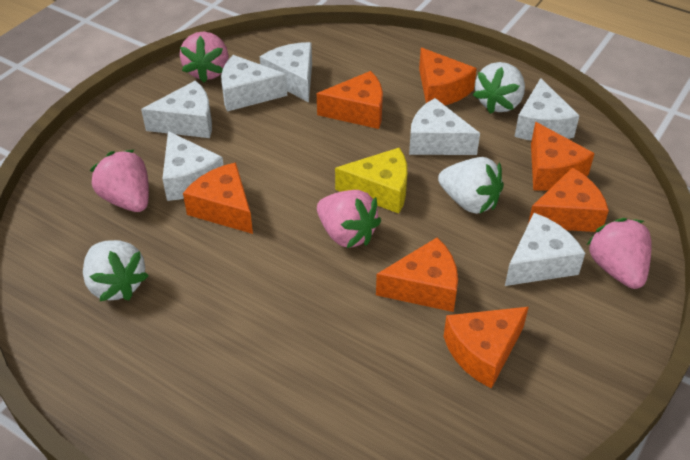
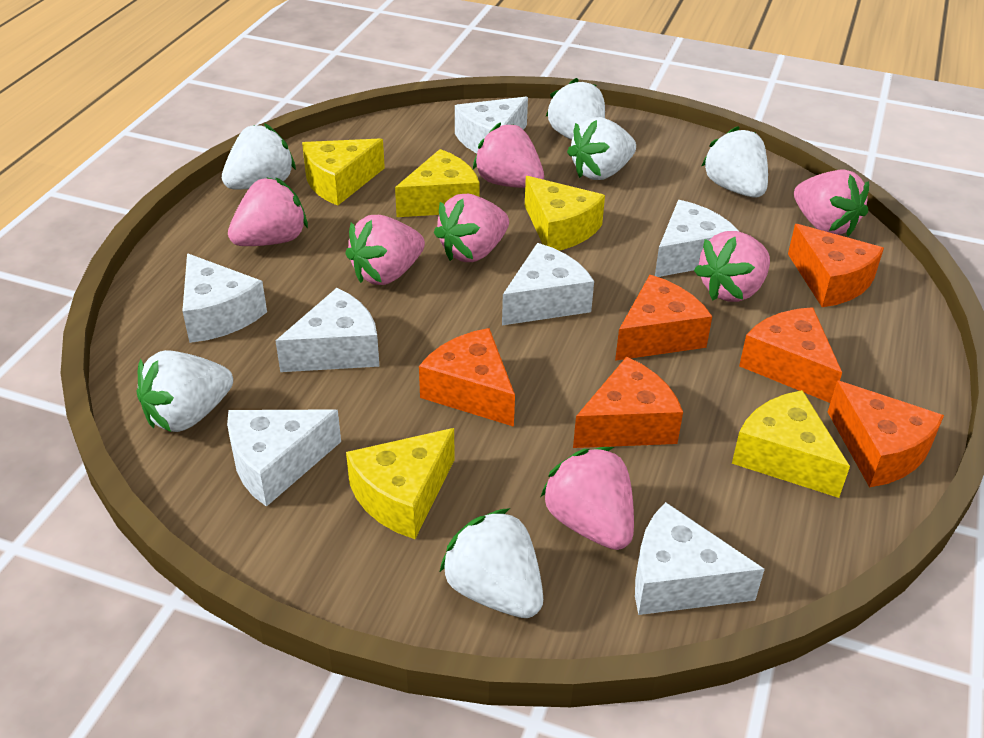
orange cheese: [183,162,253,234] [317,71,383,129] [376,237,458,312] [419,48,477,105] [443,307,529,389] [528,167,609,232] [531,122,595,191] = 7 -> [419,328,515,427] [573,357,683,448] [615,275,712,361] [739,307,842,403] [788,224,884,307] [828,380,944,487] = 6
pink strawberry: [90,150,149,212] [180,32,229,83] [317,190,381,248] [587,218,652,289] = 4 -> [228,177,308,246] [345,215,425,285] [434,194,509,262] [473,122,544,188] [541,447,634,550] [694,231,770,302] [794,169,869,236] = 7
white strawberry: [83,240,149,301] [438,157,504,214] [473,62,525,114] = 3 -> [136,350,233,432] [222,123,296,189] [439,508,543,618] [546,78,605,140] [567,117,636,180] [702,126,768,198] = 6
yellow cheese: [335,147,407,214] = 1 -> [302,138,385,206] [346,428,455,539] [395,149,480,217] [525,176,605,251] [732,390,850,498] = 5

